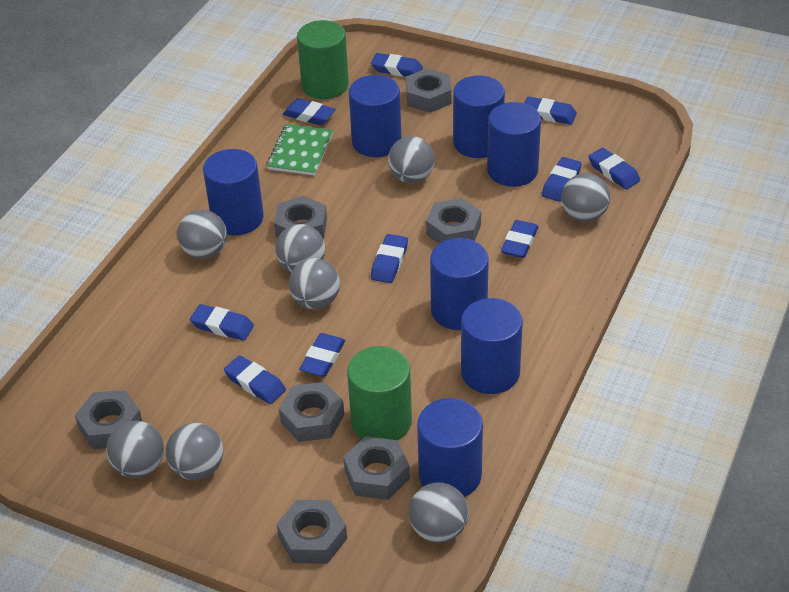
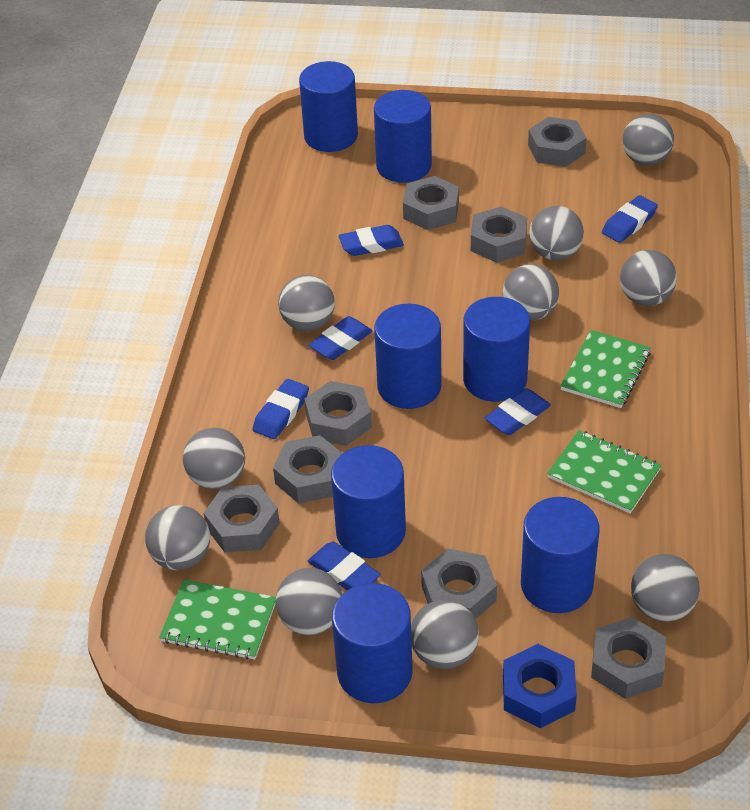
blue eraser: [190,304,254,341] [224,355,286,404] [283,98,336,125] [299,333,345,377] [371,53,423,77] [371,234,408,283] [501,220,539,258] [525,97,577,125] [542,157,582,202] [589,148,640,189] = 10 -> [252,379,309,439] [308,542,381,590] [309,316,372,360] [338,225,404,256] [485,388,551,435] [602,195,658,243] = 6
blue nut: none = 0 -> [503,644,577,728] = 1
green cylinder: [297,20,349,99] [347,346,412,440] = 2 -> none = 0
green notebook: [266,124,333,175] = 1 -> [159,580,276,660] [547,430,662,513] [560,330,651,408] = 3
grey ball: [106,421,164,478] [166,423,223,480] [177,209,227,259] [275,224,325,272] [289,258,340,309] [388,136,435,183] [409,482,469,543] [562,173,610,222] = 8 -> [145,505,210,570] [183,428,245,490] [276,568,342,636] [278,275,335,331] [411,600,479,669] [502,264,559,321] [529,206,584,260] [620,250,677,306] [622,114,674,165] [631,554,700,622] = 10
grey nut: [75,390,142,449] [274,195,327,239] [277,500,347,564] [279,382,344,442] [343,436,410,500] [406,68,451,113] [426,198,481,244] = 7 -> [204,485,280,552] [273,435,343,504] [304,381,372,446] [403,176,459,230] [421,549,497,619] [471,206,527,263] [528,117,587,167] [591,617,666,699] = 8

